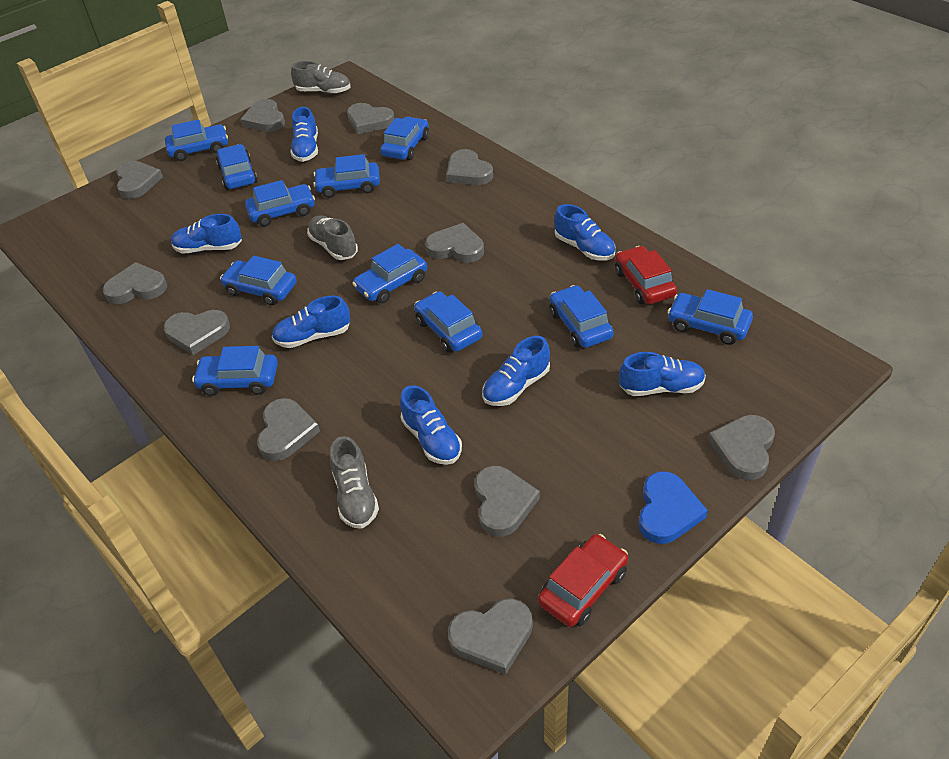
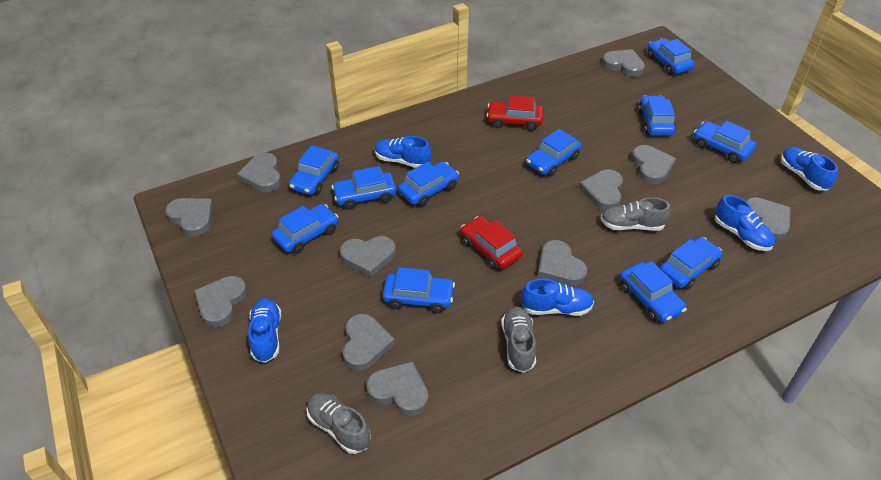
blue heart: [639,472,708,544] = 1 -> none = 0
blue shoe: [171,214,242,253] [272,296,350,348] [290,107,318,162] [400,385,462,465] [482,336,550,406] [554,204,615,261] [619,352,706,396] = 7 -> [248,298,281,363] [374,136,432,168] [521,278,594,316] [715,195,775,251] [781,147,838,190] = 5

